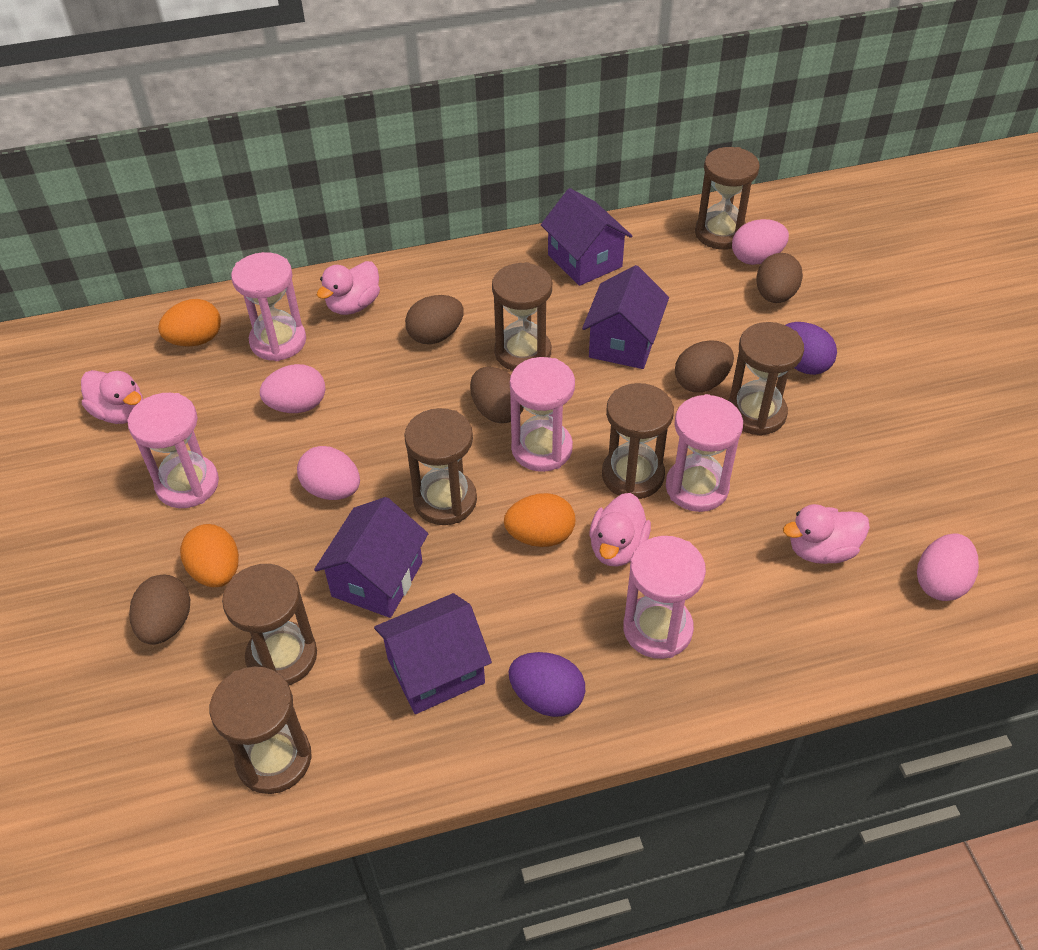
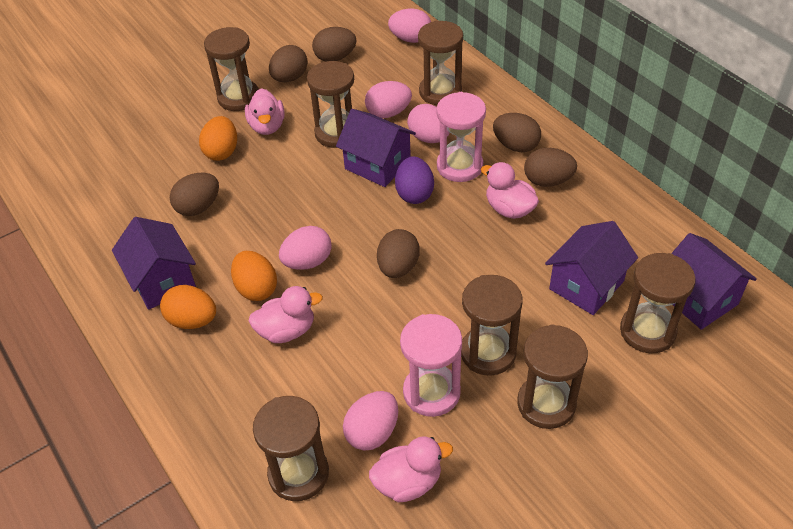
brown egg: [129,575,190,645] [405,295,464,344] [470,367,524,423] [675,341,734,392] [756,253,803,303] = 5 -> [170,173,219,216] [269,45,308,82] [312,27,356,61] [377,229,420,278] [493,113,541,152] [524,148,577,187] = 6
pink egg: [260,364,325,413] [297,446,360,500] [732,219,789,265] [917,533,979,601] = 4 -> [279,226,332,270] [343,391,398,451] [365,81,412,118] [388,8,431,43] [407,104,450,143] = 5
pink hourglass: [127,393,219,508] [231,252,306,361] [510,357,575,472] [623,536,706,659] [666,394,743,512] = 5 -> [400,314,462,417] [436,92,486,182] = 2
purple egg: [509,652,585,717] [786,322,837,375] = 2 -> [395,156,434,204] = 1

